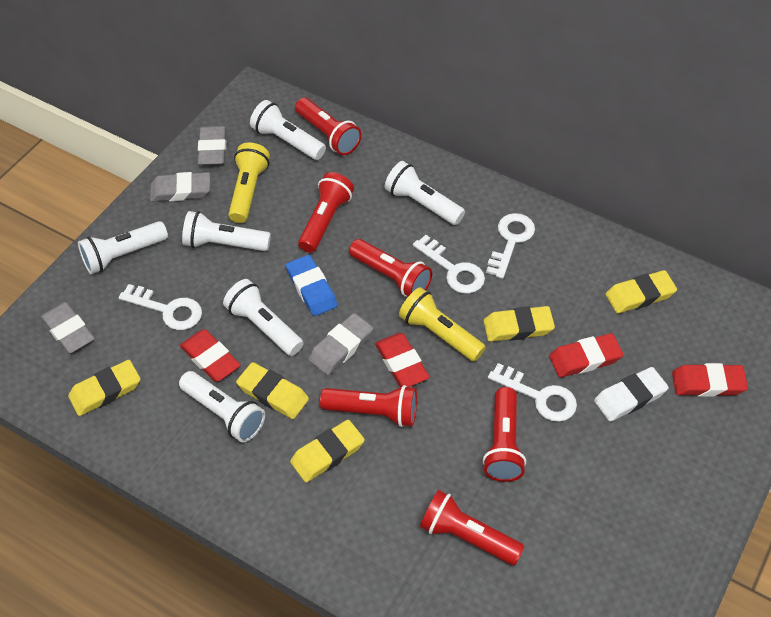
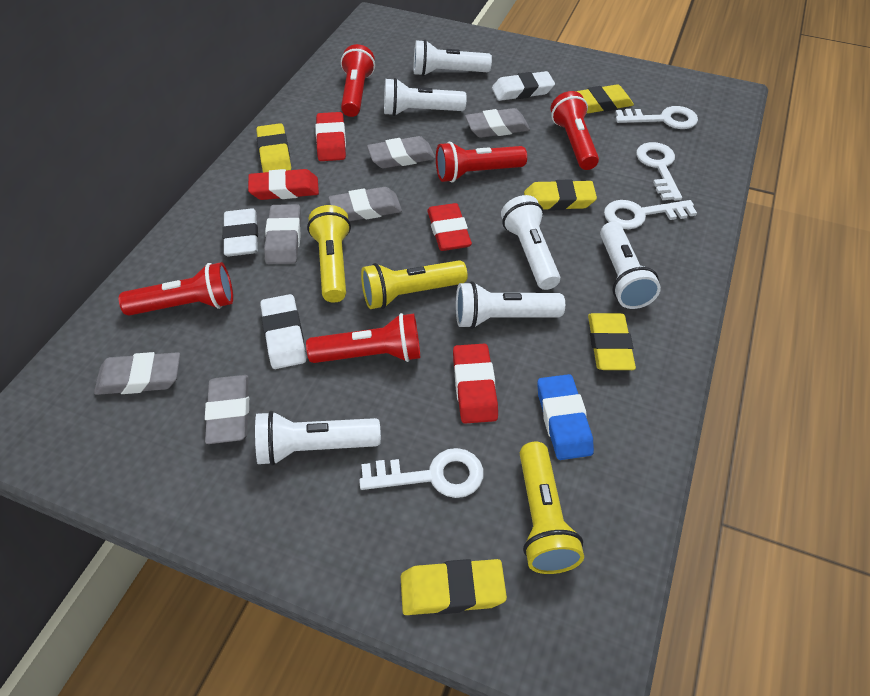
grey eraser: [41,302,95,354] [150,172,210,202] [198,126,227,166] [308,313,373,375] = 4 -> [94,352,180,395] [205,375,249,444] [264,204,301,264] [328,187,402,221] [367,136,436,168] [465,108,530,138] = 6
red flashlight: [295,98,362,155] [298,172,354,253] [320,385,417,427] [349,239,432,297] [420,490,525,565] [483,387,526,482] = 6 -> [119,262,233,316] [306,313,420,363] [341,44,375,117] [436,142,527,183] [551,91,599,170] = 5
white eraser: [594,367,669,422] = 1 -> [222,208,258,256] [260,294,307,369] [492,71,555,101] = 3
yellow flashlight: [228,143,270,223] [399,287,486,362] = 2 -> [307,205,351,303] [361,260,468,309] [520,442,584,574] = 3

